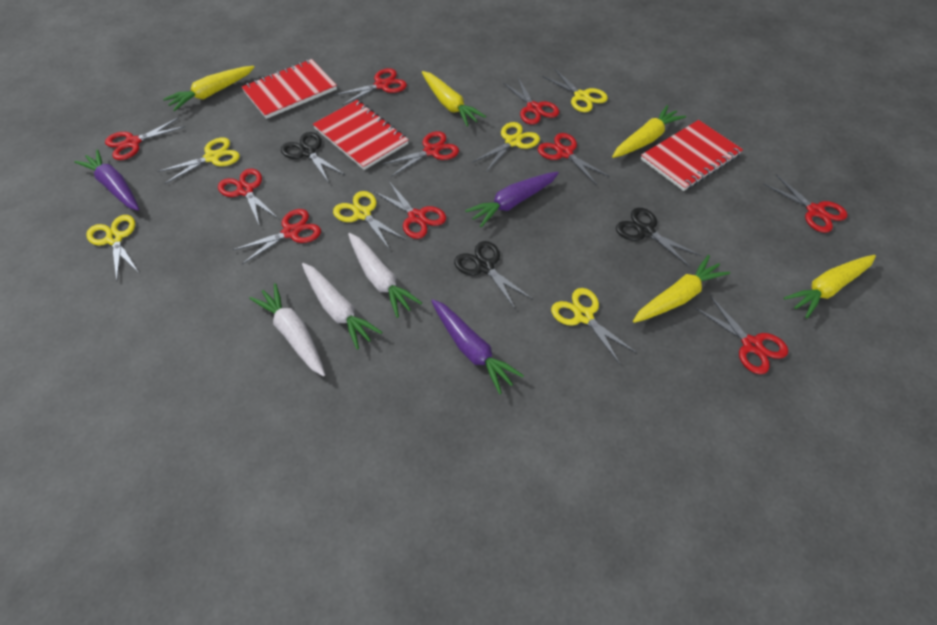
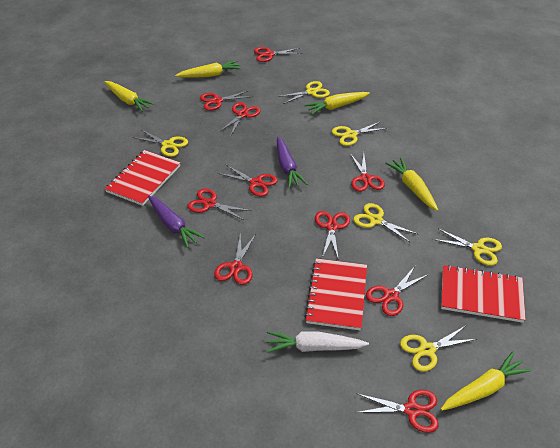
black scissors: [281,132,345,183] [454,241,532,310] [616,208,702,267] = 3 -> none = 0
purple carrot: [74,149,139,211] [431,299,524,394] [465,172,559,227] = 3 -> [148,196,205,248] [277,137,308,188] = 2
white carrot: [249,283,325,376] [302,263,382,350] [348,233,422,318] = 3 -> [266,331,369,353] = 1

